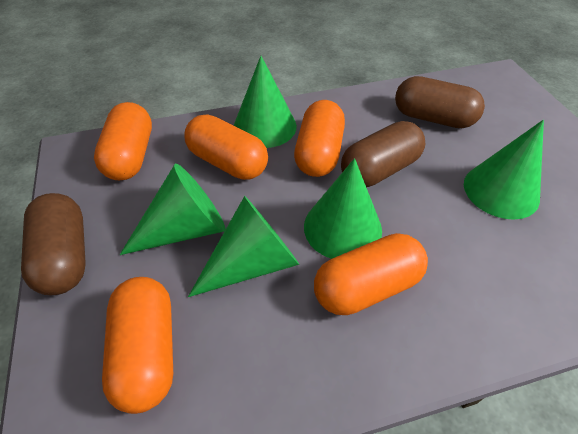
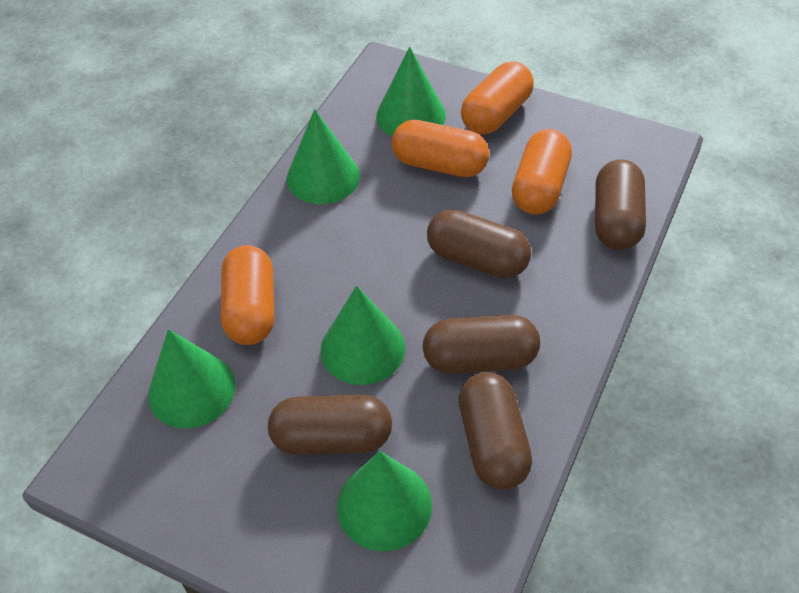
brown capsule: [21,193,86,295] [341,121,425,187] [395,76,485,128] = 3 -> [268,395,392,455] [423,315,540,374] [427,209,531,278] [459,372,532,489] [595,160,646,250] = 5
orange capsule: [94,102,152,180] [102,277,173,414] [184,114,268,180] [294,100,345,177] [314,233,428,315] = 5 -> [221,245,274,345] [392,120,489,177] [461,61,534,134] [512,129,572,214] = 4

